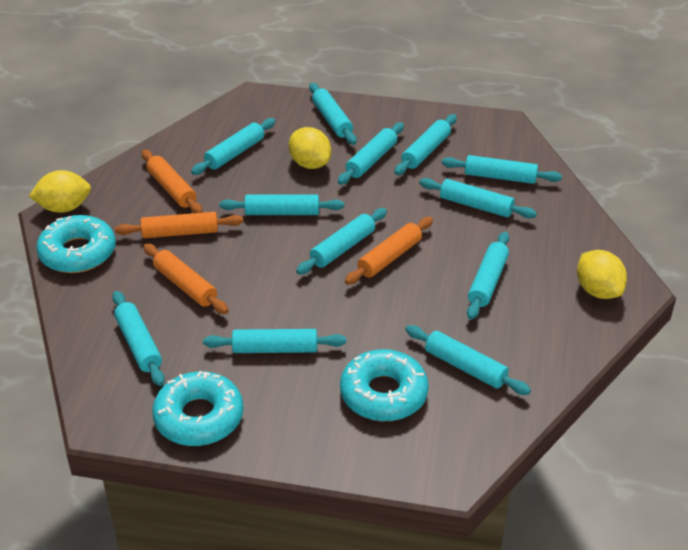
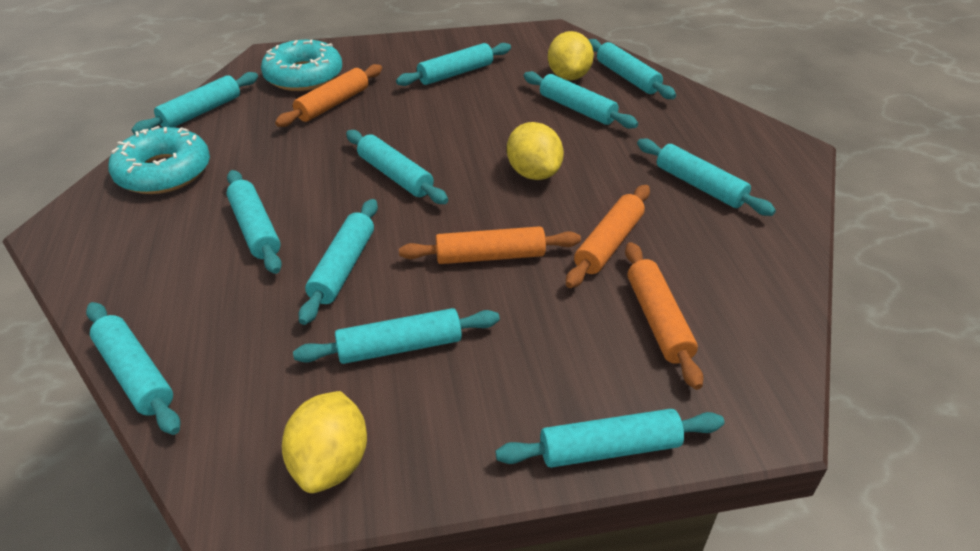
turquoise donut: [36,215,116,273] [152,371,244,446] [340,349,429,421] = 3 -> [108,126,210,194] [261,40,342,91] = 2
turquoise rolling pin: [112,291,165,386] [191,118,276,175] [203,329,346,353] [219,195,344,215] [296,208,387,275] [309,83,357,145] [338,122,404,185] [394,114,457,175] [405,325,531,395] [419,178,537,219] [442,155,562,184] [467,232,509,320] = 12 -> [86,302,180,435] [132,72,258,134] [227,170,282,274] [293,308,500,364] [299,199,378,325] [346,130,448,204] [396,43,511,86] [495,409,724,468] [524,71,638,129] [589,39,676,99] [637,139,776,216] = 11

